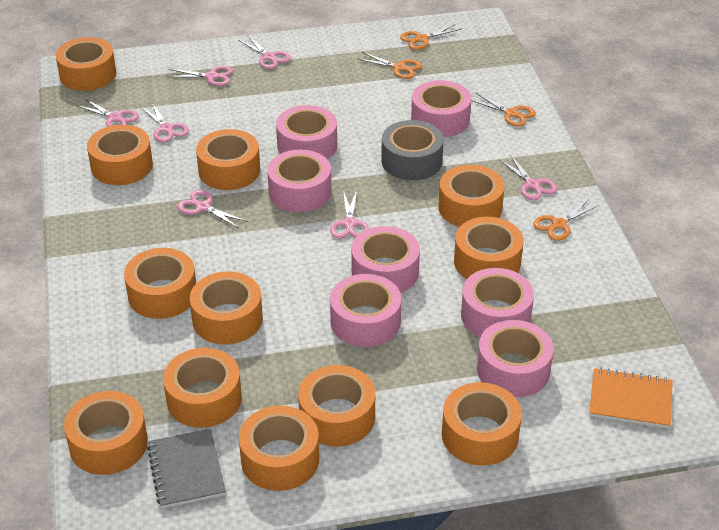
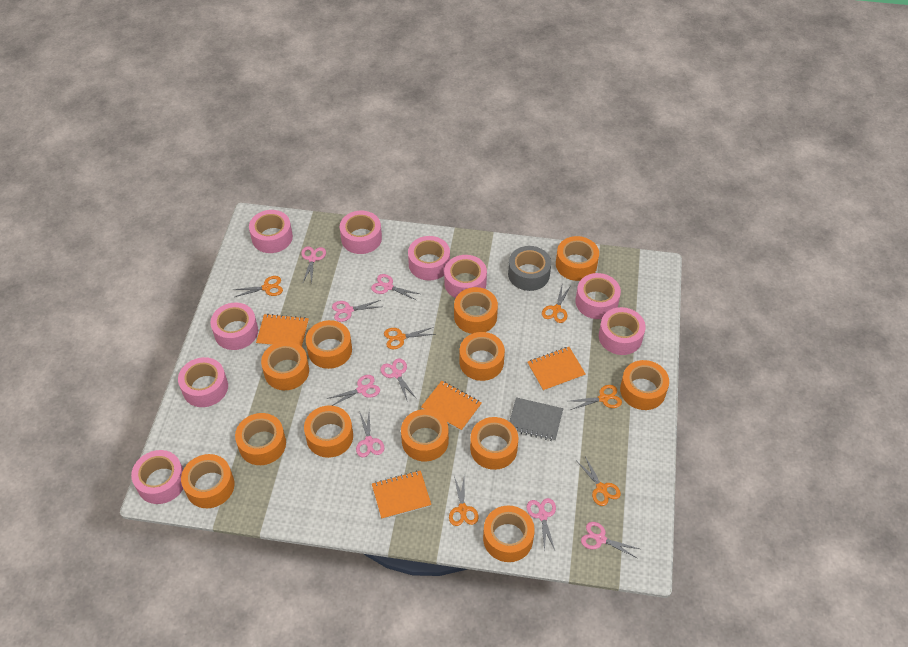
orange notebook: [589,368,673,429] = 1 -> [256,314,309,347] [372,471,431,519] [421,381,482,431] [528,347,586,391] = 4
orange scissors: [357,52,422,79] [400,24,462,50] [471,93,536,127] [533,199,599,241] = 4 -> [232,276,283,297] [384,327,435,350] [449,476,479,526] [542,286,571,323] [570,385,622,410] [578,457,621,506] = 6
pink scissors: [76,98,139,127] [140,103,189,143] [167,66,233,86] [177,190,248,228] [238,36,291,69] [330,190,369,238] [499,156,557,200] = 7 -> [301,246,326,285] [326,375,380,406] [332,300,380,322] [356,411,384,457] [371,274,419,300] [380,358,417,402] [527,498,556,552] [581,522,639,558] = 8
pink tape: [267,150,331,212] [276,105,337,159] [330,274,401,347] [351,226,420,293] [411,80,471,137] [461,268,534,337] [477,320,554,397] = 7 -> [131,450,183,504] [178,357,228,407] [210,303,258,350] [249,210,293,253] [340,211,382,254] [408,236,450,281] [444,255,487,298] [576,273,621,319] [599,307,646,355] = 9

